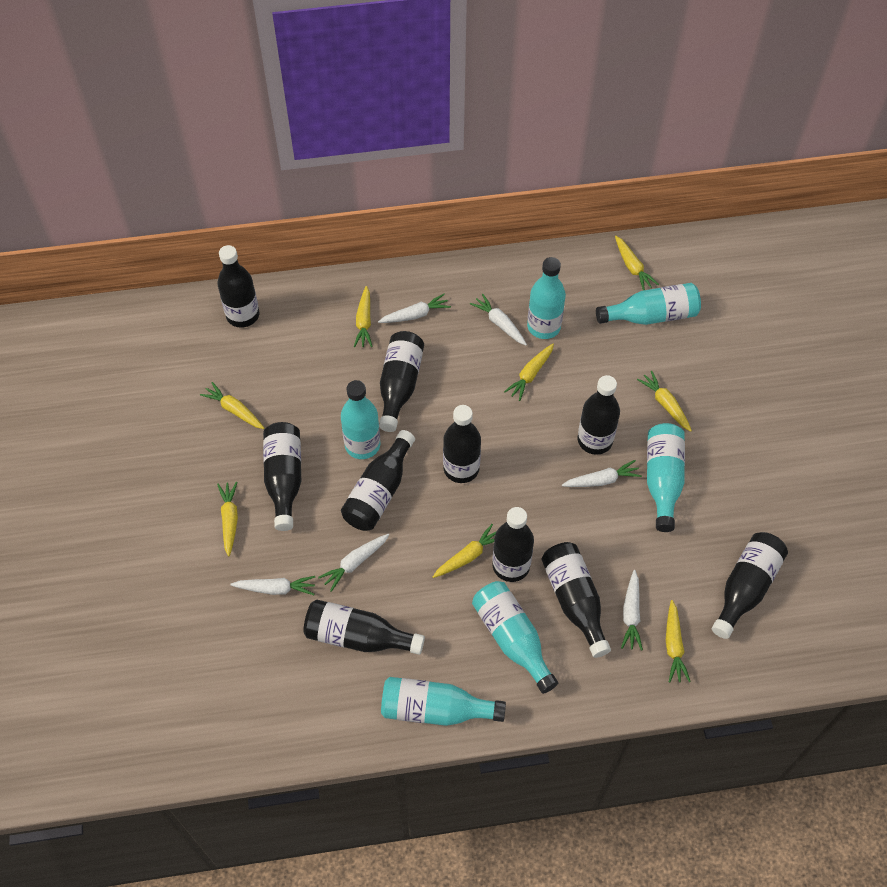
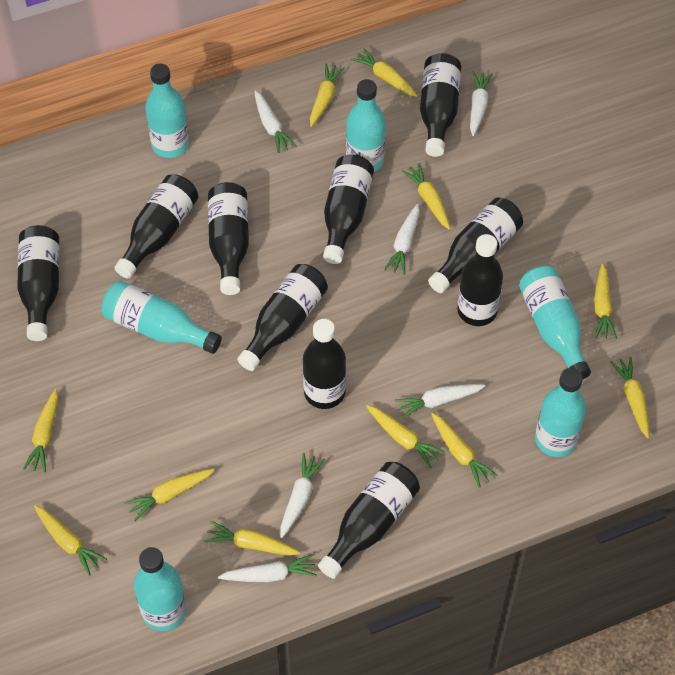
yellow carrot: [200,382,264,429] [217,482,238,556] [354,286,373,347] [433,524,497,578] [504,344,554,401] [615,236,659,291] [637,371,692,432] [666,600,691,682] = 8 -> [23,389,58,472] [34,505,107,576] [124,468,215,521] [204,521,301,556] [310,63,345,127] [351,48,418,97] [366,405,445,468] [402,163,450,230] [431,413,497,488] [594,264,617,339] [610,357,649,438] = 11

